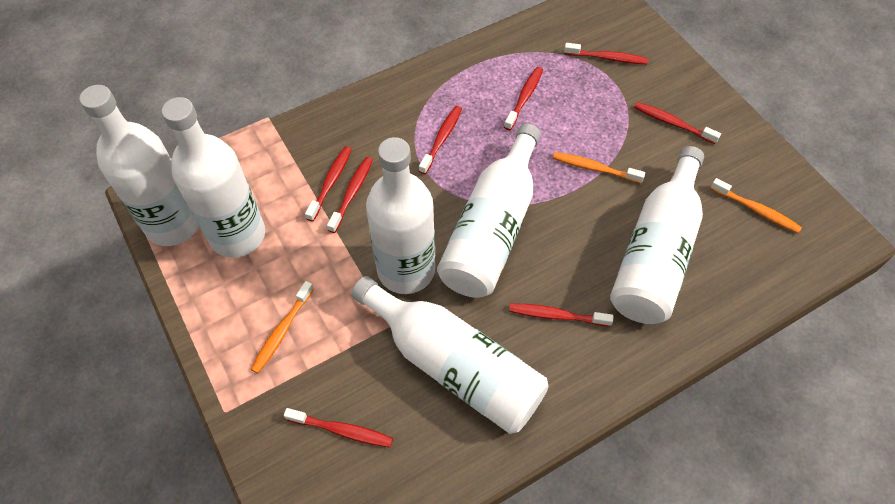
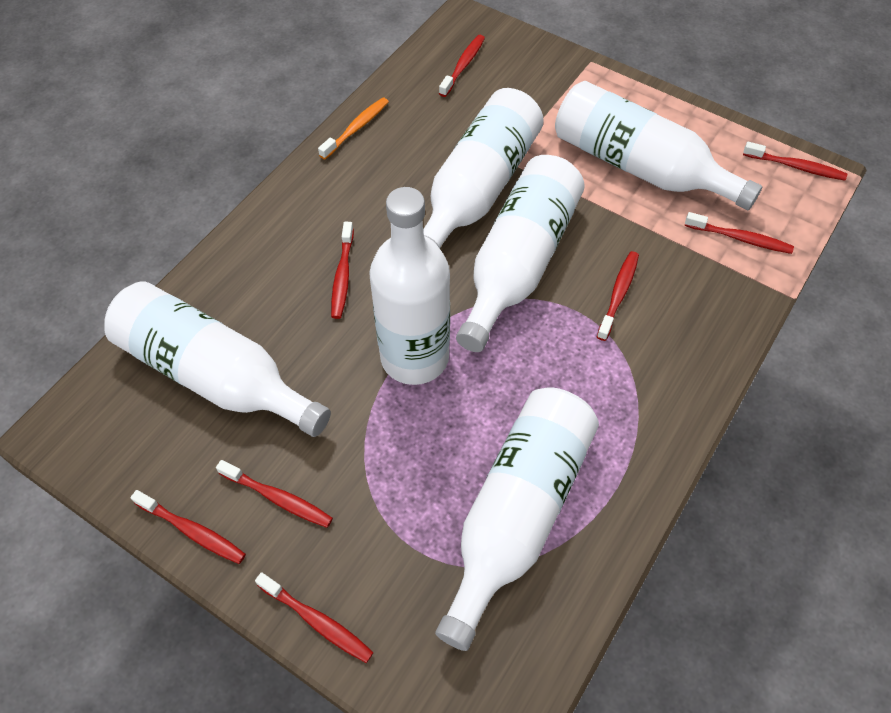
orange toothbrush: [251,281,314,373] [553,152,645,183] [710,178,802,233] = 3 -> [318,97,389,159] = 1

